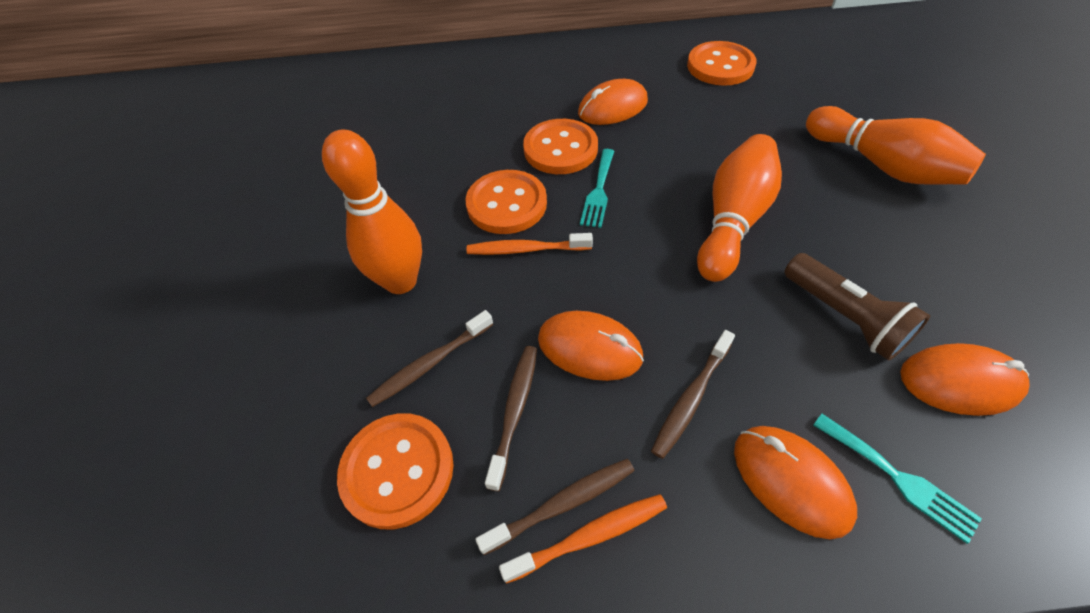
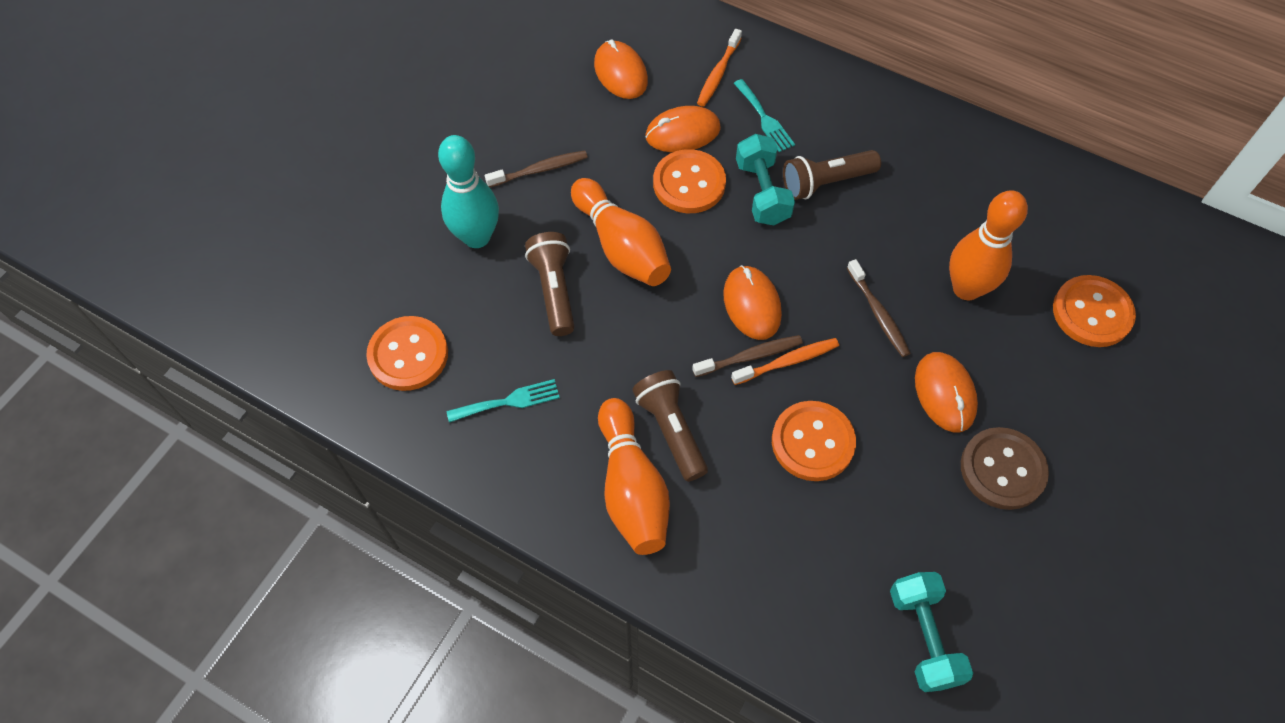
brown button: none = 0 -> [961,427,1049,510] = 1
brown flashlight: [785,253,931,360] = 1 -> [525,232,575,336] [632,370,708,482] [783,150,881,200] = 3
brown toothbrush: [366,310,493,407] [475,459,635,555] [485,346,537,491] [651,330,735,459] = 4 -> [485,150,588,187] [692,335,803,377] [847,259,910,357] = 3
turquoise bowling pin: none = 0 -> [438,135,499,248] = 1
turquoise dumbbell: none = 0 -> [736,134,795,225] [890,572,973,692] = 2

